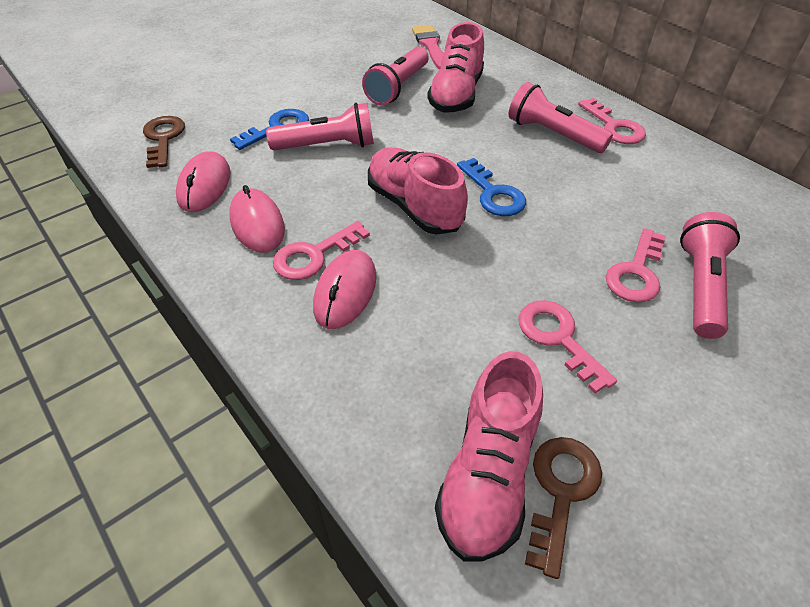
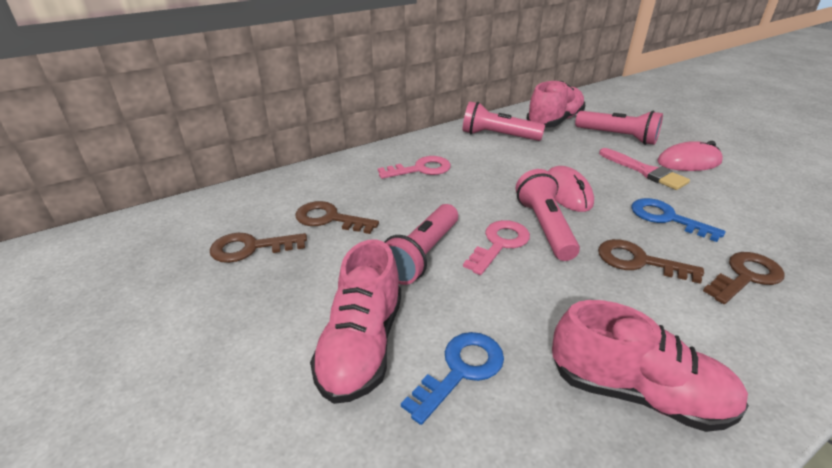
brown key: [143,116,185,168] [525,437,602,579] = 2 -> [210,233,307,263] [296,201,379,234] [598,239,704,284] [703,252,784,304] = 4
pink key: [273,221,370,280] [518,300,617,393] [578,98,646,144] [606,228,666,302] = 4 -> [378,156,451,179] [463,220,530,275] = 2
pink mouse: [176,151,230,212] [229,185,285,253] [313,250,376,329] = 3 -> [548,166,594,212] [657,141,723,171] = 2

